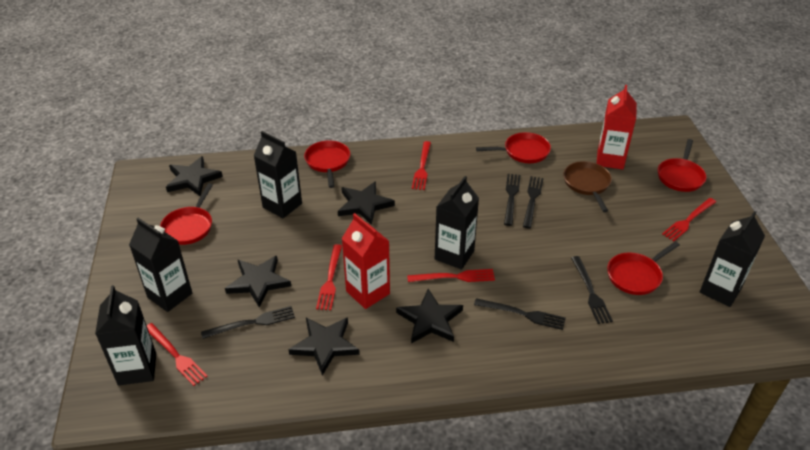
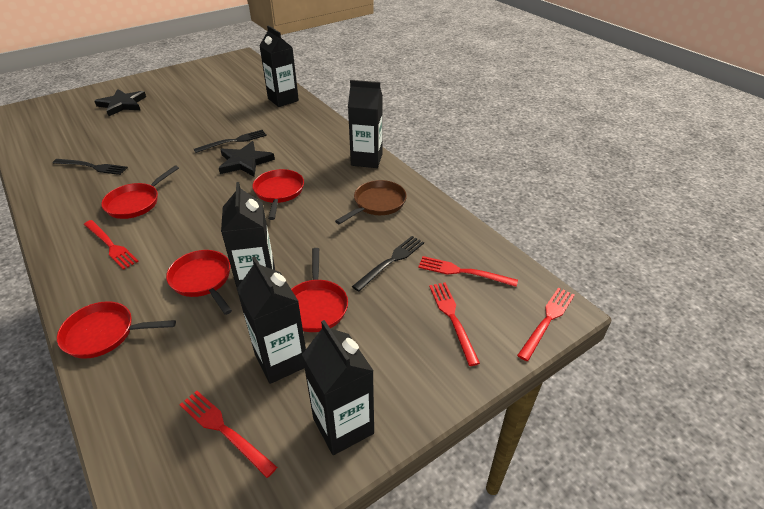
black fork: [201,306,295,339] [474,298,566,330] [504,174,520,226] [523,176,544,228] [571,256,613,324] = 5 -> [53,159,128,175] [194,130,267,153] [352,236,424,292] = 3
black star: [166,156,223,196] [225,256,291,307] [288,317,359,376] [338,181,395,225] [396,289,463,343] = 5 -> [95,89,146,116] [219,141,275,177] = 2
red carton: [342,213,390,309] [596,85,637,169] = 2 -> none = 0

